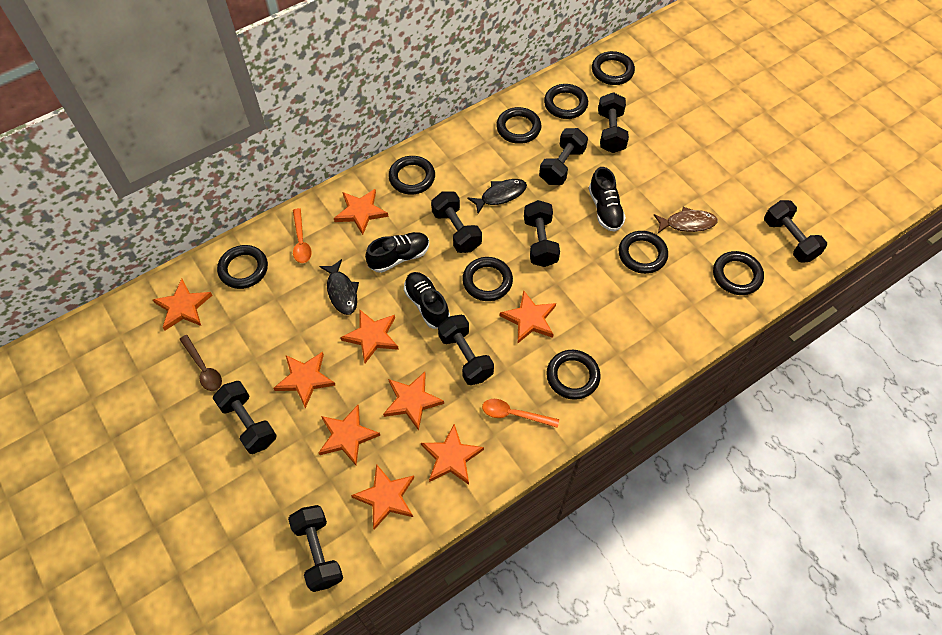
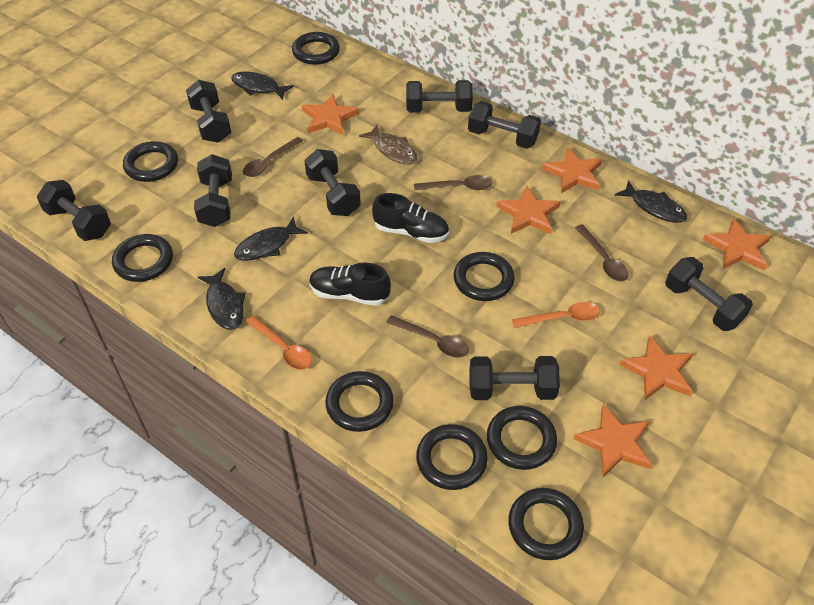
black fish: [319,259,359,315] [467,179,527,213] = 2 -> [198,268,246,330] [231,72,294,100] [234,217,308,261] [615,180,687,223] = 4
black ring: [217,245,268,289] [388,156,435,195] [462,257,513,301] [496,107,541,144] [544,84,588,119] [546,350,601,400] [592,51,635,85] [618,231,668,274] [713,251,764,295] = 9 -> [112,234,173,282] [123,141,178,182] [292,32,340,65] [325,371,394,432] [416,424,488,490] [453,252,515,301] [487,406,557,470] [508,488,584,560] = 8
black shoe: [365,232,429,273] [404,272,450,329] [589,167,626,232] = 3 -> [309,263,391,306] [372,193,449,243] = 2
brown spoon: [179,335,222,391] = 1 -> [243,137,303,177] [386,315,469,358] [414,175,492,190] [575,224,629,281] = 4
orange star: [153,279,213,331] [274,352,336,408] [319,405,380,465] [334,189,388,235] [340,310,399,363] [351,464,414,530] [383,372,444,431] [421,424,484,485] [500,290,556,343] = 9 -> [302,94,359,135] [496,186,560,234] [542,147,602,194] [574,404,652,477] [619,336,693,400] [703,218,771,270] = 6

